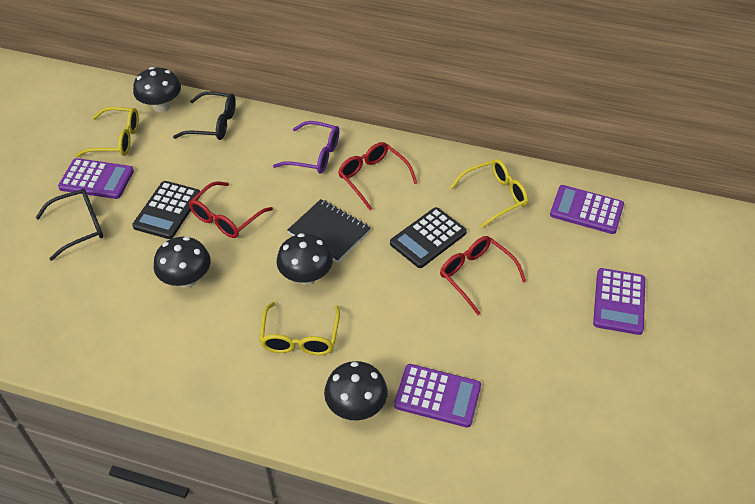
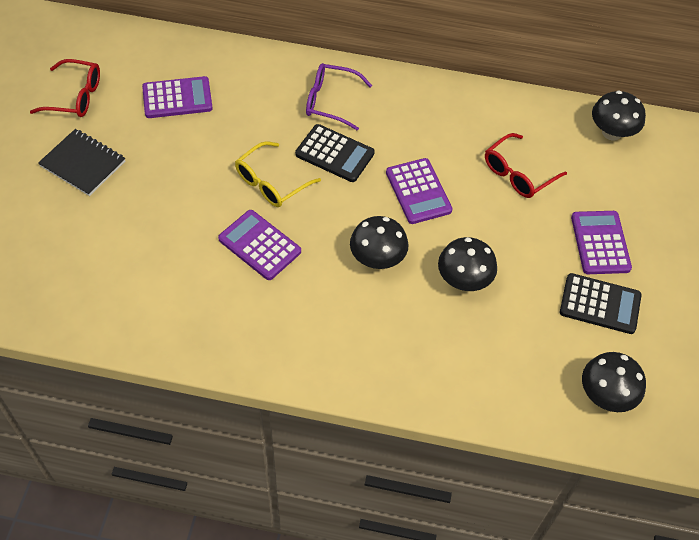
black glasses: [35,188,103,261] [173,91,236,140] = 2 -> none = 0
red glasses: [189,182,273,238] [338,142,417,210] [440,236,526,315] = 3 -> [30,59,100,117] [485,133,567,198] = 2
yellow glasses: [75,107,139,157] [259,302,340,355] [450,159,528,228] = 3 -> [235,141,321,207] = 1

